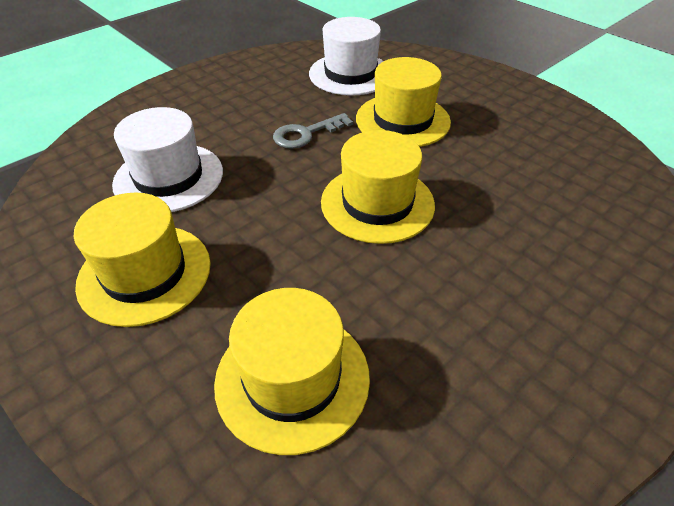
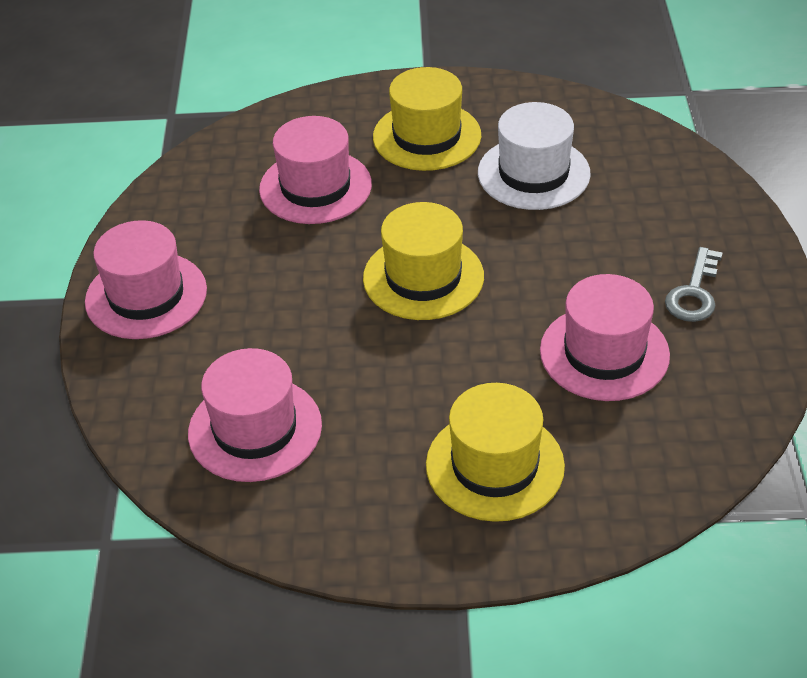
pink hat: none = 0 -> [85,220,207,339] [188,348,322,482] [259,116,372,224] [540,274,670,401] = 4
white hat: [112,107,223,212] [309,17,384,96] = 2 -> [478,102,591,210] = 1
yellow hat: [74,193,211,327] [214,288,370,455] [321,130,435,244] [356,57,451,147] = 4 -> [363,202,484,320] [373,67,481,171] [426,383,565,522] = 3

